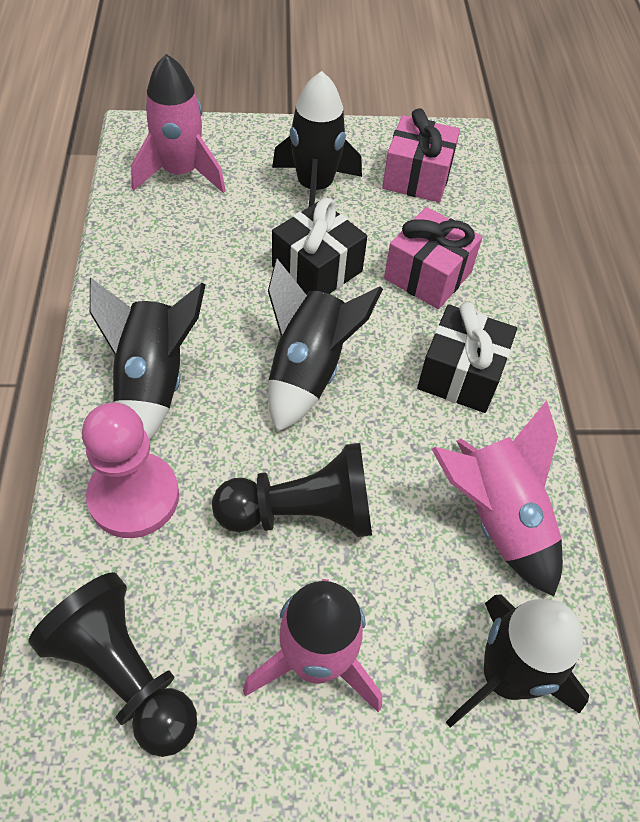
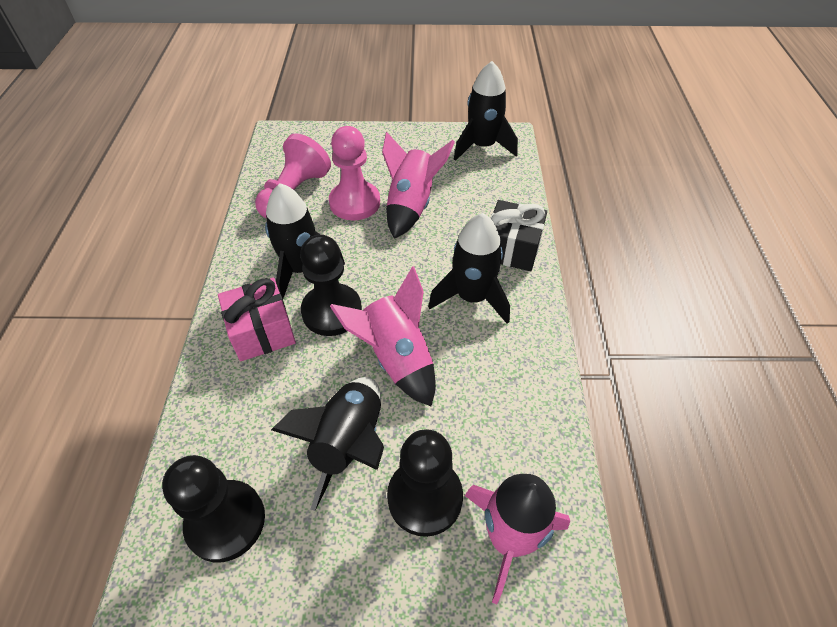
black gift: [272,198,367,295] [417,302,517,413] = 2 -> [491,200,547,271] = 1
black pawn: [28,572,197,757] [212,443,372,537] = 2 -> [162,455,265,563] [300,234,362,336] [387,429,463,537] = 3
pink gift: [382,108,460,202] [384,207,482,309] = 2 -> [218,277,296,361] = 1
pink pawn: [82,403,179,538] = 1 -> [255,133,331,218] [329,126,380,221] = 2

